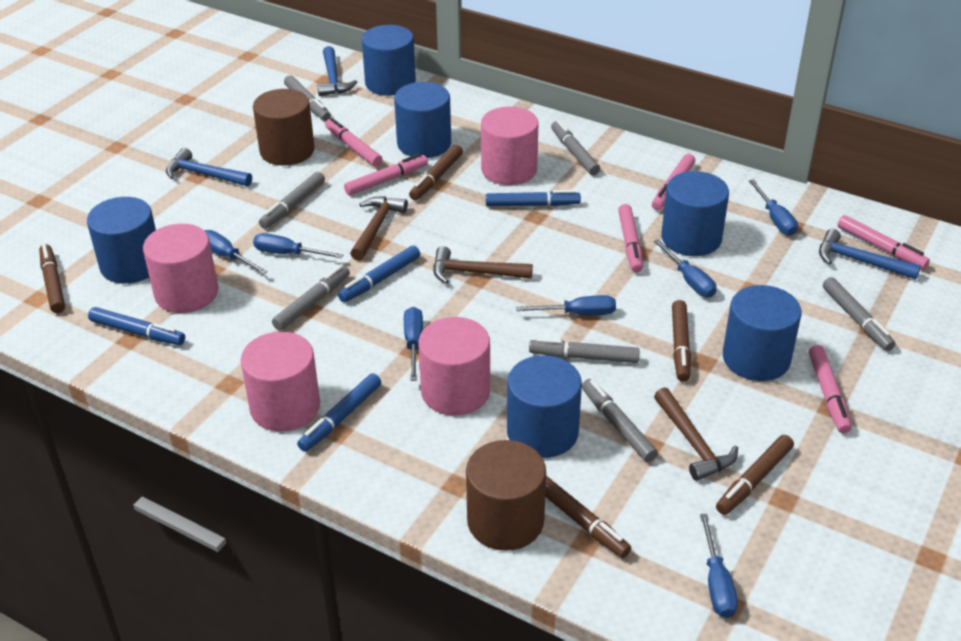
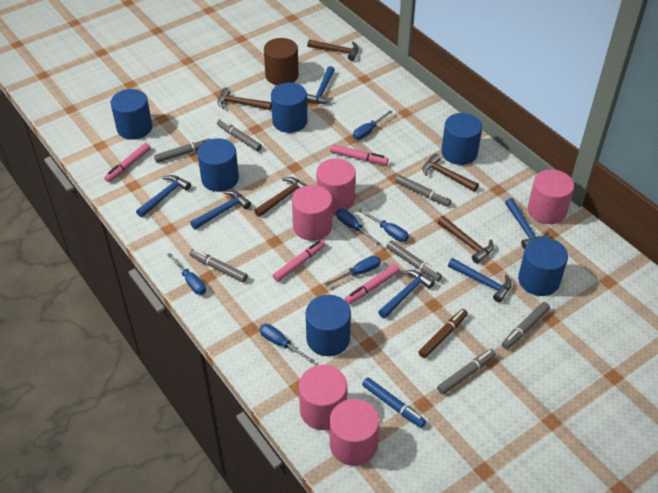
blue hammer: [166,148,252,186] [317,46,357,96] [819,229,921,279] = 3 -> [136,175,191,218] [190,191,251,229] [307,66,335,104] [378,270,435,319] [448,258,512,303] [505,198,549,249] = 6
blue marker: [88,307,185,345] [297,373,381,452] [338,245,420,302] [486,190,581,207] = 4 -> [362,377,426,428] = 1
blue screwdriver: [204,230,268,275] [253,233,343,258] [404,307,423,381] [516,295,616,315] [654,239,717,297] [700,514,738,618] [749,180,798,235] = 7 -> [167,253,206,295] [259,324,315,363] [324,256,381,286] [336,209,381,246] [353,110,392,140] [359,209,409,242] = 6
brown cylinder: [253,89,315,166] [466,440,546,551] = 2 -> [264,38,299,85] = 1
brown hammer: [350,197,408,261] [433,246,533,284] [654,387,738,481] = 3 -> [217,88,272,110] [254,177,307,217] [307,40,359,61] [422,154,479,192] [438,216,494,263] = 5
brown marker: [39,244,65,313] [409,145,463,200] [545,476,631,558] [672,300,691,382] [716,435,794,515] = 5 -> [419,309,468,358] = 1
pink cylinder: [143,224,218,313] [241,332,320,431] [418,317,490,416] [481,106,539,185] = 4 -> [292,185,332,241] [299,365,347,430] [316,158,356,213] [330,399,380,466] [528,169,574,224] = 5
pink marker: [325,118,382,166] [344,154,428,195] [618,204,643,273] [652,154,695,210] [809,345,852,434] [838,215,930,269] = 6 -> [104,143,151,182] [273,240,326,282] [330,144,389,165] [345,264,400,305] = 4

